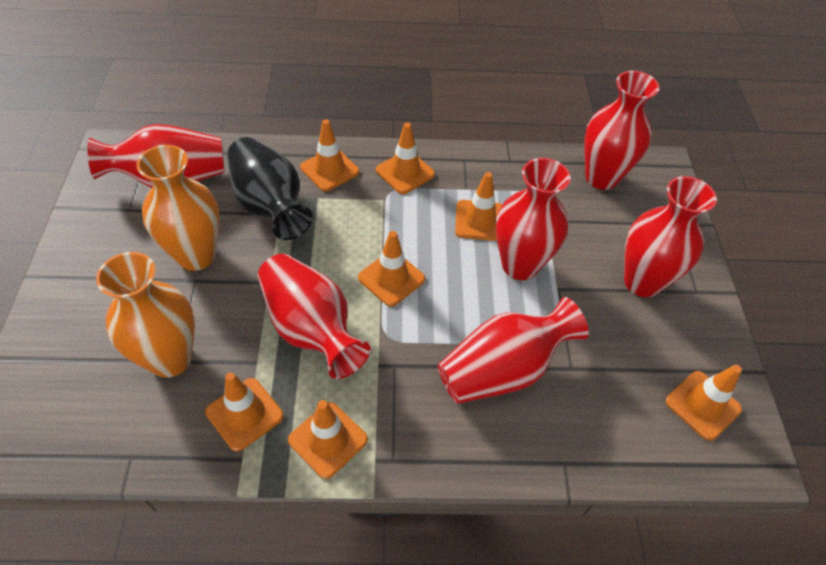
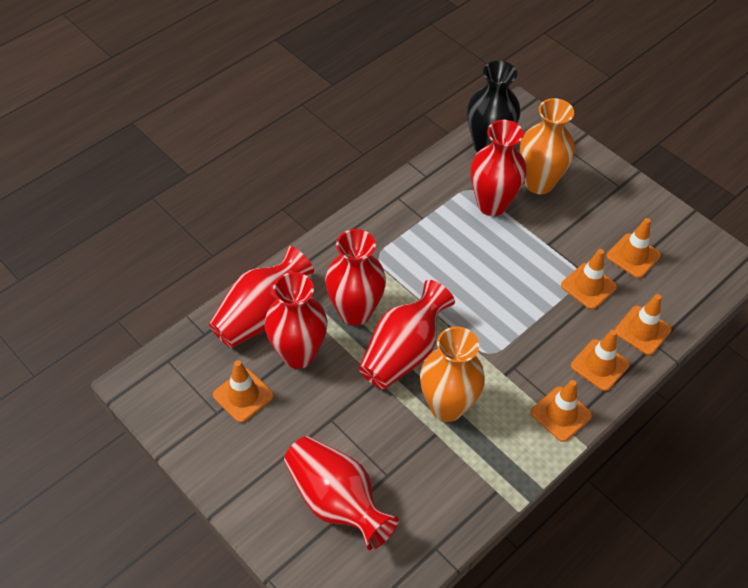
orange traffic cone: [205,372,284,452] [288,400,368,479] [300,119,359,191] [358,231,425,307] [376,123,435,194] [455,172,502,241] [666,365,742,441] = 7 -> [213,360,274,423] [531,380,592,442] [561,249,617,310] [571,330,630,391] [606,218,661,278] [615,294,672,355] = 6

